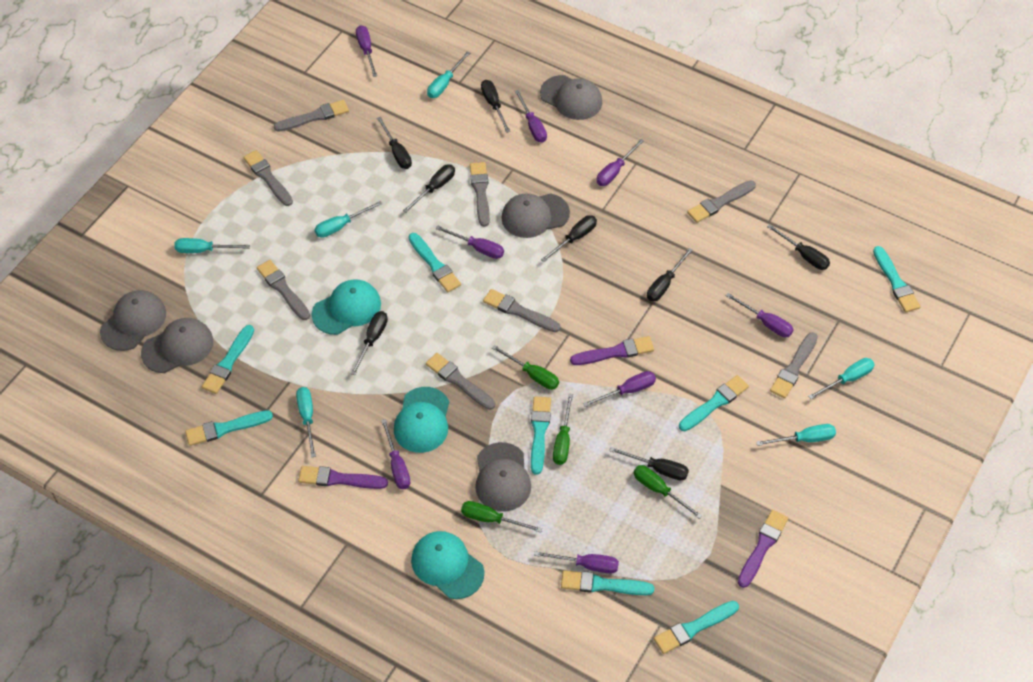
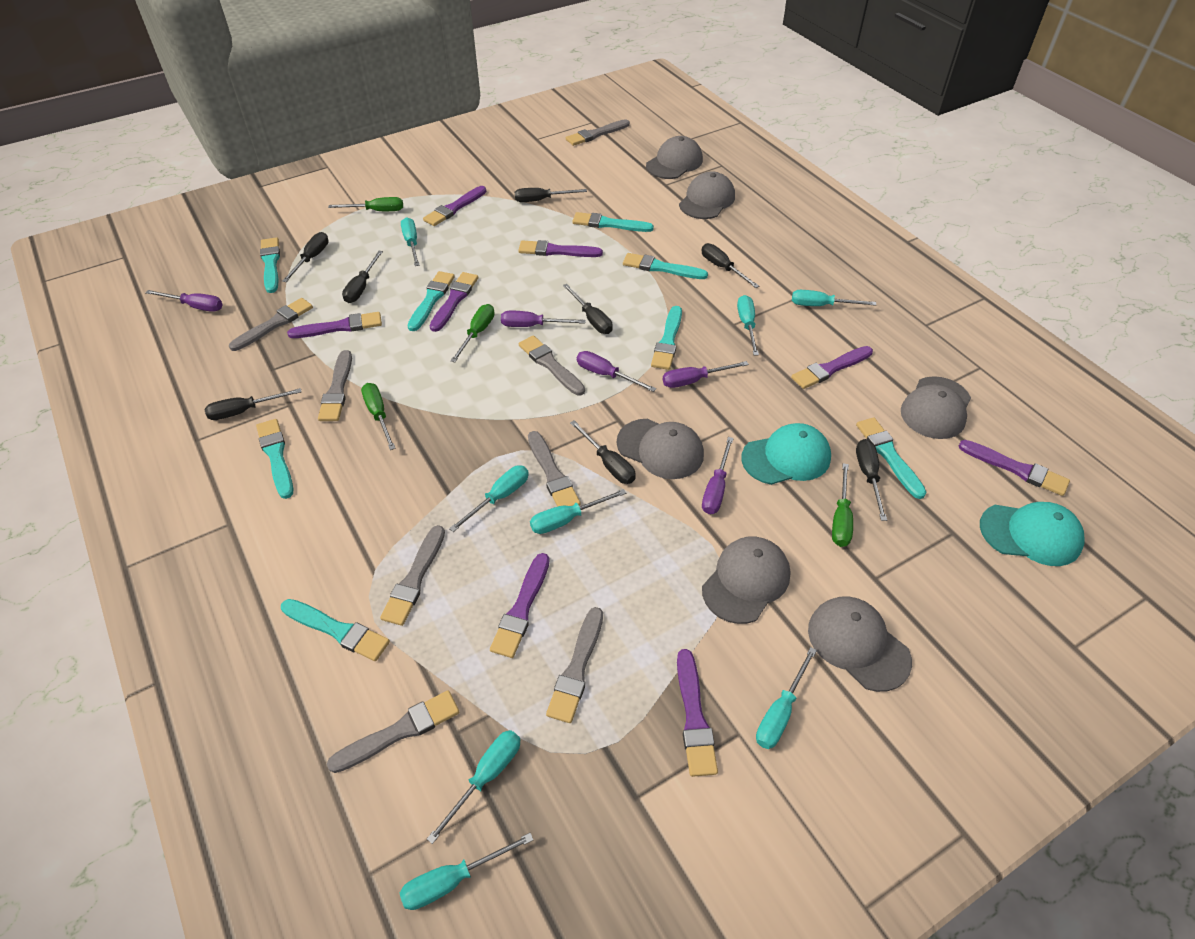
grey cap: [100,290,166,351] [141,318,213,373] [475,442,531,511] [501,193,570,238] [540,75,602,120] = 5 -> [617,419,704,479] [646,136,703,179] [679,171,735,219] [702,537,791,624] [808,596,912,692] [901,376,971,439] = 6
purple brush: [298,466,388,489] [570,336,654,365] [738,510,788,588] = 3 -> [287,312,382,338] [423,186,486,226] [430,272,478,332] [490,553,550,658] [518,240,603,257] [677,649,718,777] [791,346,873,389] [959,440,1070,496] = 8
purple screwdriver: [356,25,377,77] [381,419,410,489] [436,226,504,259] [515,90,547,143] [534,551,619,573] [583,371,656,407] [596,139,644,186] [726,293,794,337] = 8 -> [145,290,223,312] [501,311,586,327] [577,351,656,392] [662,361,749,388] [702,437,734,514] = 5
turquoise cap: [312,279,381,335] [394,387,449,453] [411,531,484,599] = 3 -> [742,423,831,485] [980,502,1085,566] = 2
turquoise screwdriver: [174,238,250,253] [296,387,316,457] [315,201,382,238] [427,51,470,98] [756,424,836,446] [808,358,875,399] = 6 -> [400,833,533,910] [401,217,420,266] [427,730,520,844] [449,466,529,532] [530,489,626,534] [737,295,759,355] [756,647,817,749] [792,290,876,306] = 8

